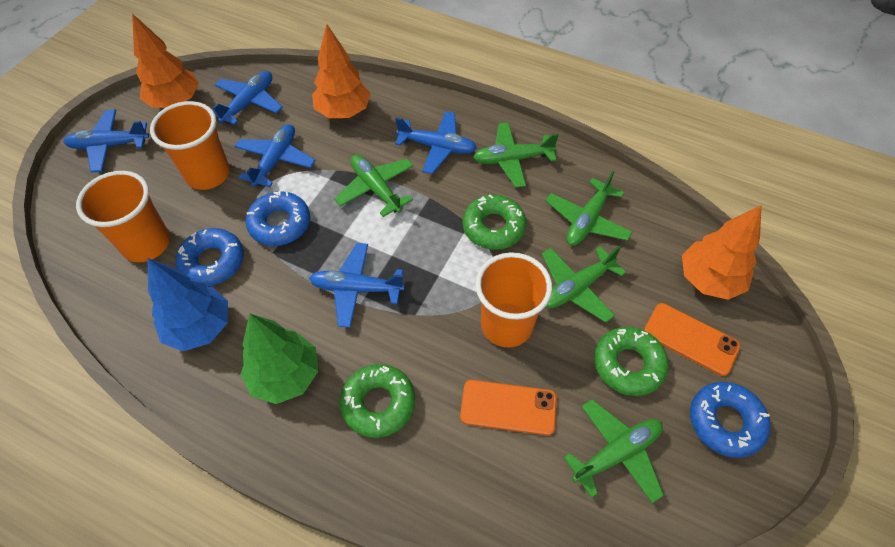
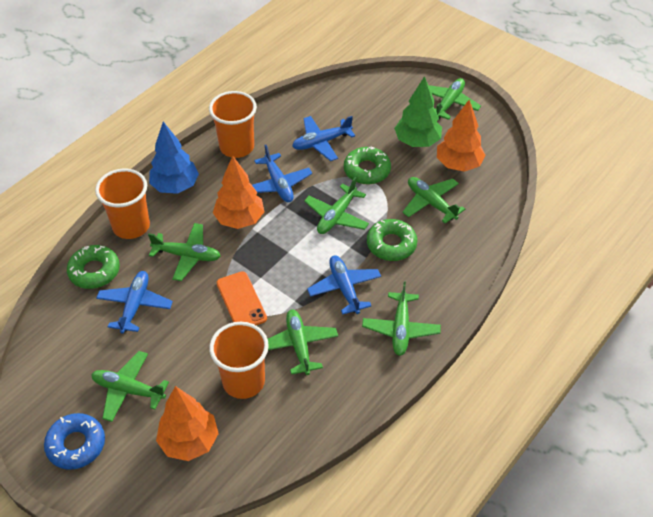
blue donut: [175,228,244,286] [245,191,310,246] [690,382,770,458] = 3 -> [44,413,105,470] = 1
blue plane: [63,109,149,173] [212,71,283,125] [234,124,316,187] [309,243,405,328] [395,111,477,174] = 5 -> [96,271,173,333] [252,145,312,202] [292,116,355,161] [307,255,381,315] = 4
green plane: [334,155,414,217] [473,122,559,188] [542,246,626,323] [546,170,633,246] [564,399,664,504] = 5 -> [91,351,169,422] [148,223,221,281] [268,309,338,375] [304,177,369,234] [362,281,441,356] [402,177,465,223] [428,78,481,120] = 7
orange phone: [460,380,557,436] [644,303,741,376] = 2 -> [217,271,267,325] = 1

